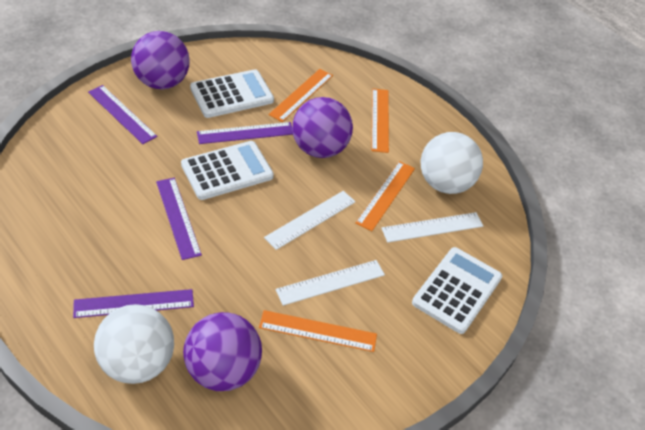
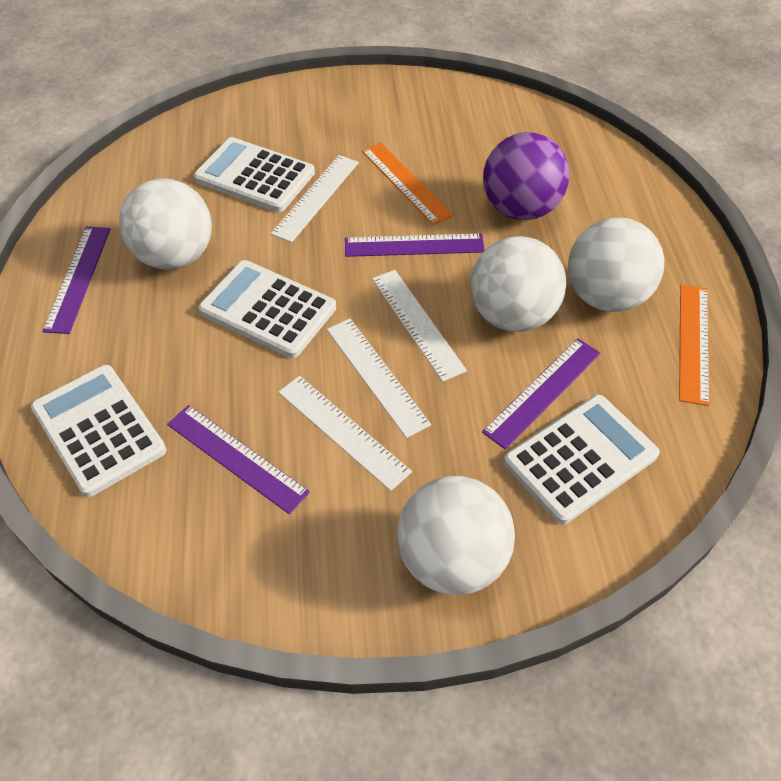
orange ruler: [259,310,377,352] [269,69,333,122] [355,161,415,231] [371,89,389,153] = 4 -> [362,143,453,225] [679,285,709,406] = 2
purple ball: [131,31,190,89] [183,312,262,391] [292,97,353,158] = 3 -> [483,132,569,220] = 1
white ball: [94,304,174,384] [421,132,483,194] = 2 -> [119,179,212,270] [397,476,515,595] [470,236,566,332] [568,218,664,312] = 4
white calculator: [181,141,274,200] [190,69,274,118] [412,247,502,334] = 3 -> [31,365,166,497] [194,137,315,212] [198,260,336,358] [504,395,660,524] = 4
white ruler: [264,191,355,250] [276,260,385,306] [381,212,483,243] = 3 -> [270,155,359,243] [278,376,412,491] [327,319,431,438] [372,270,467,382] = 4

